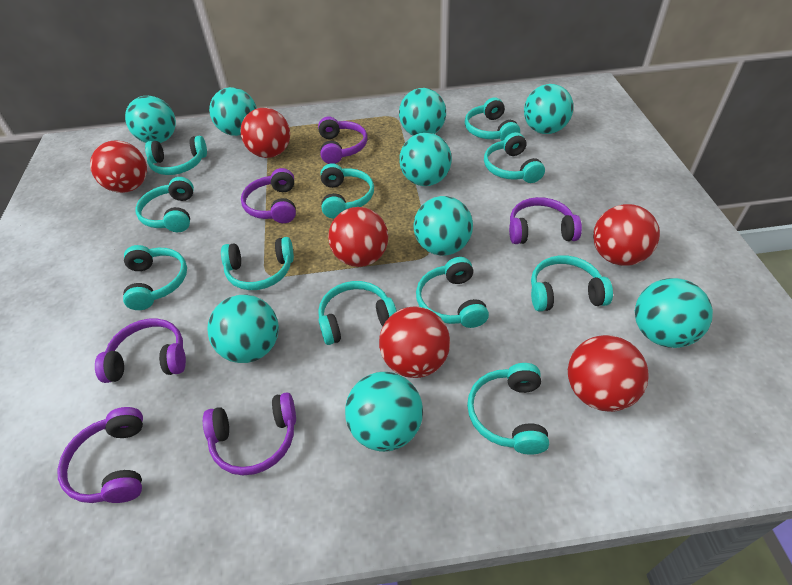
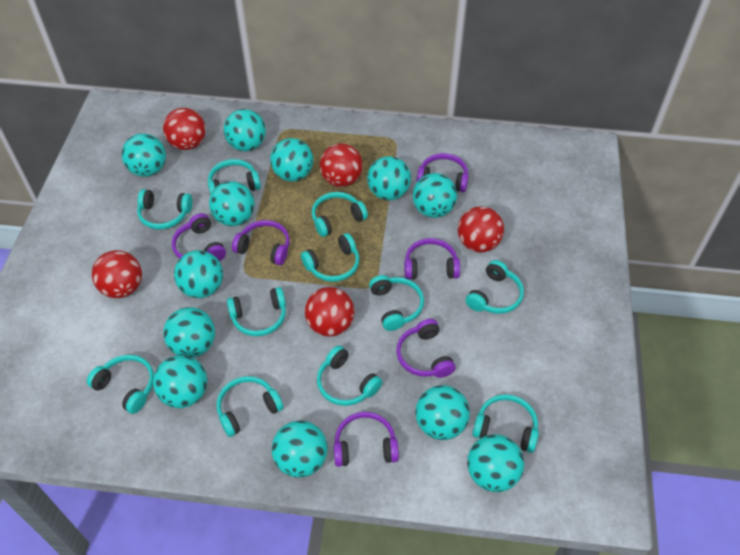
red ball: [90,140,147,193] [240,108,290,158] [328,207,388,267] [379,307,450,378] [568,335,649,412] [593,204,660,266] = 6 -> [92,250,142,298] [163,108,206,150] [305,287,355,337] [320,143,363,187] [458,206,504,252] = 5
turquoise ball: [125,96,176,143] [208,295,279,363] [209,87,257,136] [345,372,423,452] [399,88,446,136] [399,133,452,186] [413,196,473,255] [524,84,574,134] [635,278,713,348] = 9 -> [122,133,166,177] [153,355,207,408] [163,307,215,358] [174,250,223,298] [209,181,255,226] [224,109,266,151] [270,138,314,181] [272,420,328,478] [367,156,411,200] [412,173,457,218] [415,385,470,440] [467,434,524,492] = 12

